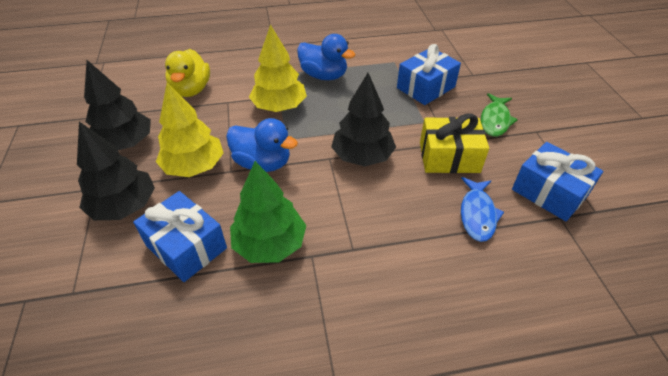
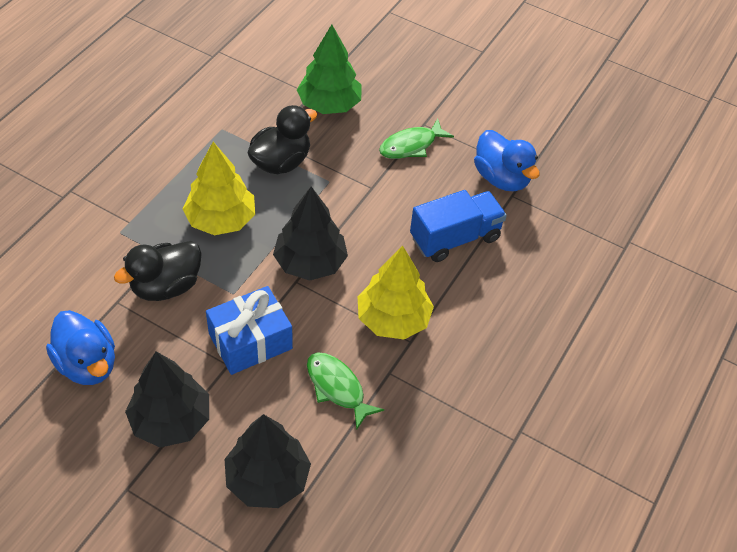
black duck: none = 0 -> [114,241,202,301] [247,105,317,174] = 2
blue fish: [461,177,504,242] = 1 -> none = 0
blue gift: [133,191,227,282] [397,44,461,105] [512,142,603,221] = 3 -> [206,286,293,375] = 1
blue truck: none = 0 -> [410,190,507,262] = 1
green fish: [481,93,518,137] = 1 -> [307,352,384,430] [379,119,454,159] = 2
yellow duck: [165,49,210,97] = 1 -> none = 0
yellow gift: [420,114,489,173] = 1 -> none = 0

